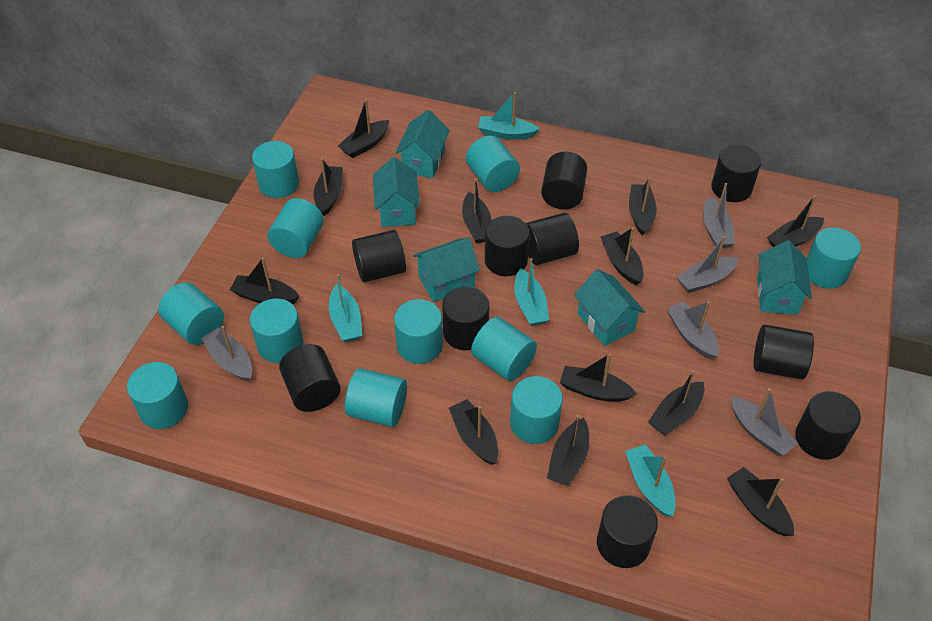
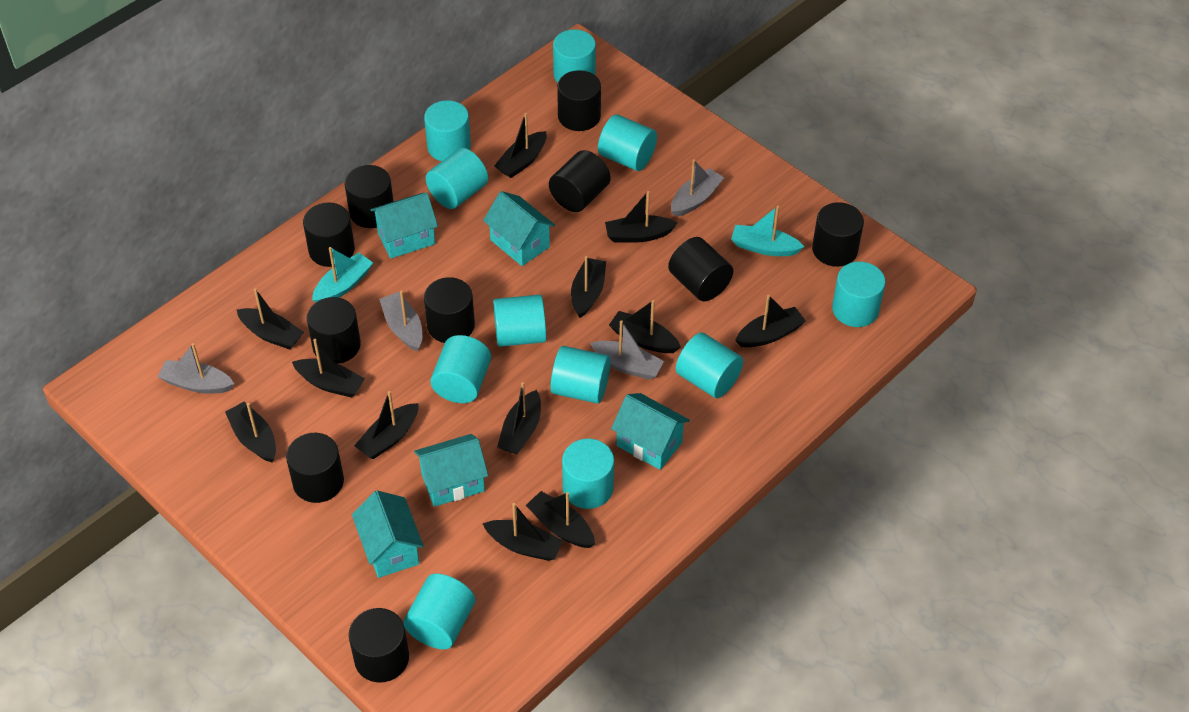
grey boat: [201,326,252,381] [667,301,719,359] [676,236,739,293] [703,183,735,248] [731,388,798,456] = 5 -> [157,343,234,394] [379,291,422,351] [590,320,664,380] [671,159,724,217] = 4
turquoise boat: [329,274,362,342] [478,92,540,140] [514,258,549,326] [625,445,675,517] = 4 -> [312,247,373,302] [731,206,804,256] = 2

